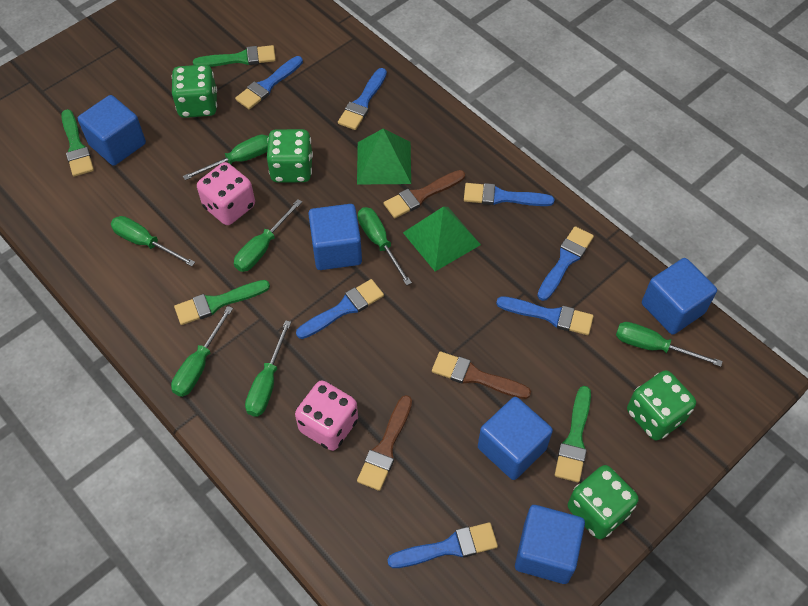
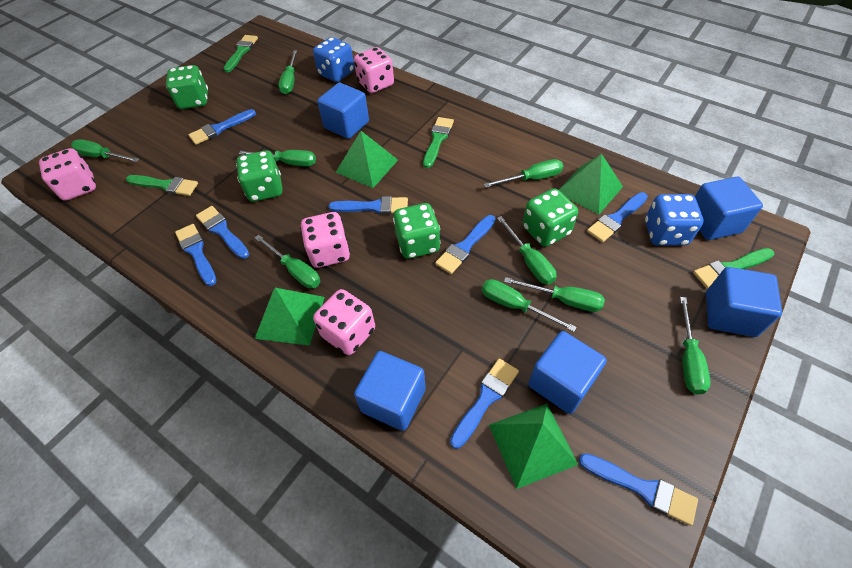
blue brush: [235,56,303,110] [296,279,384,339] [338,68,387,130] [387,522,498,568] [464,183,554,206] [496,296,594,335] [537,226,594,301] = 7 -> [175,224,217,286] [188,109,256,145] [196,206,249,259] [328,196,408,214] [435,215,495,274] [450,358,519,449] [579,453,698,526] [587,192,648,242] = 8
blue dice: none = 0 -> [313,37,354,82] [645,194,703,246] = 2
brown brush: [357,395,412,491] [384,170,465,218] [432,351,531,399] = 3 -> none = 0
green pyramid: [357,129,411,184] [403,206,481,271] = 2 -> [255,288,325,346] [336,131,398,188] [489,403,578,489] [559,154,623,215] = 4
green screwdriver: [111,216,195,267] [171,306,233,397] [183,135,269,180] [234,199,302,272] [245,320,291,417] [358,207,412,286] [616,322,723,367] = 7 -> [71,139,139,162] [239,150,316,167] [255,235,320,289] [278,50,297,94] [482,279,577,332] [484,159,563,188] [497,216,556,285] [504,277,605,312] [680,297,711,394] = 9
pink dice: [197,162,255,225] [295,380,358,451] = 2 -> [39,148,96,201] [300,212,350,268] [313,289,375,355] [354,47,394,93] = 4

